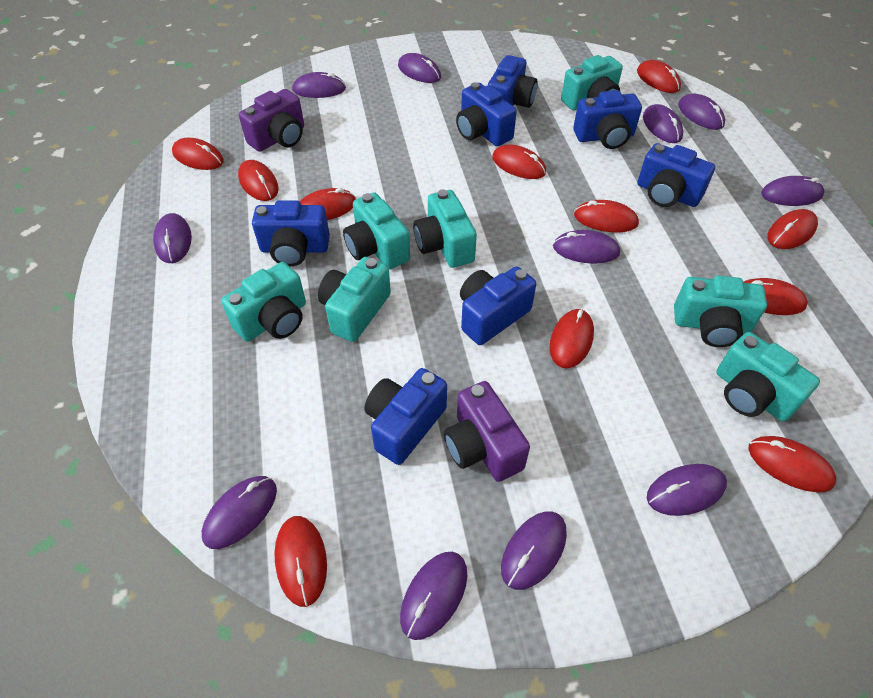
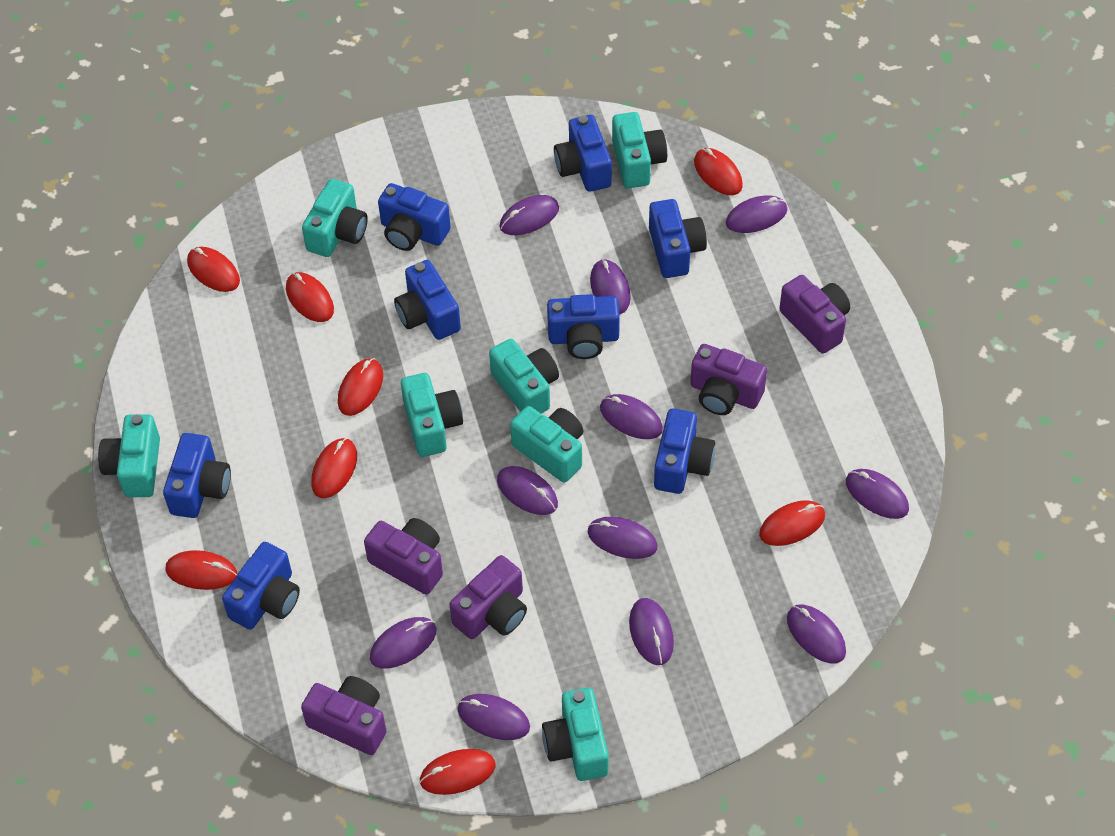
blue camera: [252,200,330,266] [364,368,447,465] [456,82,517,146] [460,266,536,345] [488,55,538,108] [573,90,642,149] [638,143,715,207] = 7 -> [163,433,231,518] [222,542,300,629] [378,183,451,251] [394,260,461,340] [547,294,620,359] [554,115,612,192] [649,199,707,278] [654,409,715,494] = 8
purple camera: [239,89,304,152] [444,381,530,482] = 2 -> [301,676,387,755] [364,518,443,595] [449,555,527,639] [690,344,767,415] [779,275,850,354] = 5
red mouse: [172,138,224,170] [238,160,279,201] [274,516,327,607] [300,188,356,220] [492,144,546,179] [550,309,594,368] [574,200,639,233] [637,60,681,93] [743,278,808,315] [748,436,836,493] [767,209,818,249] = 11 -> [165,550,237,590] [187,247,240,292] [286,272,334,322] [311,438,357,498] [338,358,383,416] [419,749,496,795] [694,148,743,195] [759,500,825,546] = 8

